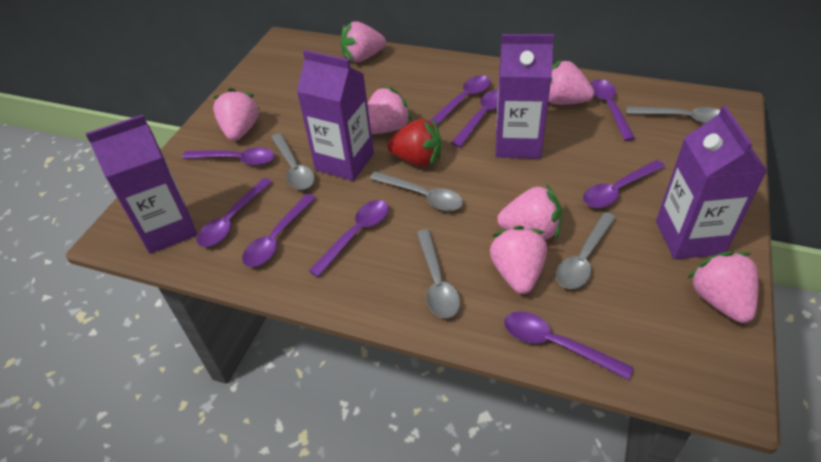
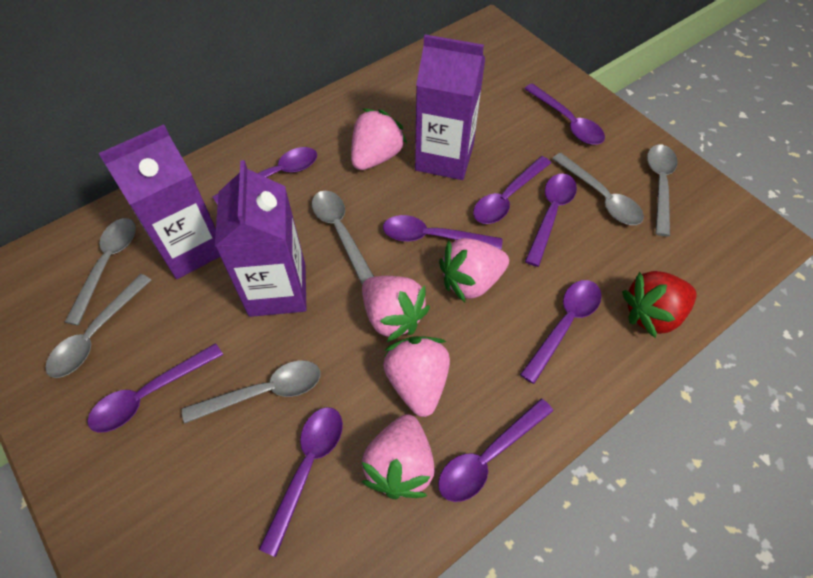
grey spoon: [271,133,315,190] [370,171,463,211] [417,229,460,318] [556,212,616,289] [626,106,720,124] = 5 -> [45,274,151,378] [65,218,136,325] [182,361,321,424] [312,191,374,285] [552,153,644,225] [647,145,678,236] = 6
pink strawberry: [213,88,260,141] [340,22,386,62] [368,86,412,134] [490,226,547,294] [497,185,562,240] [548,59,595,105] [687,251,758,323] = 7 -> [351,109,407,170] [362,276,430,342] [362,414,435,499] [383,336,450,417] [439,238,509,302] = 5
purple carton: [85,115,197,254] [297,50,374,181] [496,34,554,159] [656,106,767,259] = 4 -> [98,124,220,279] [215,160,307,317] [415,34,485,180] = 3

